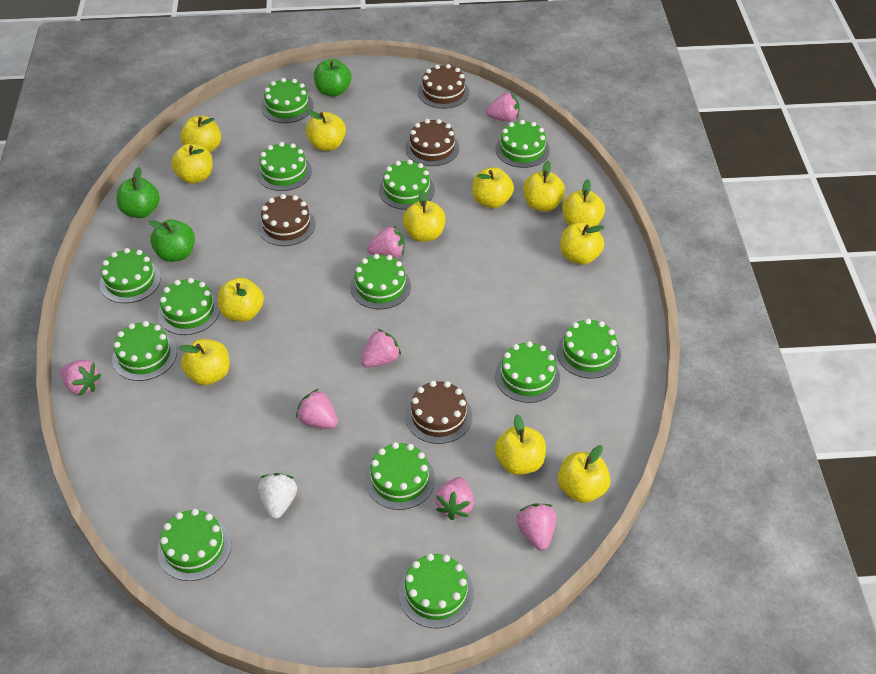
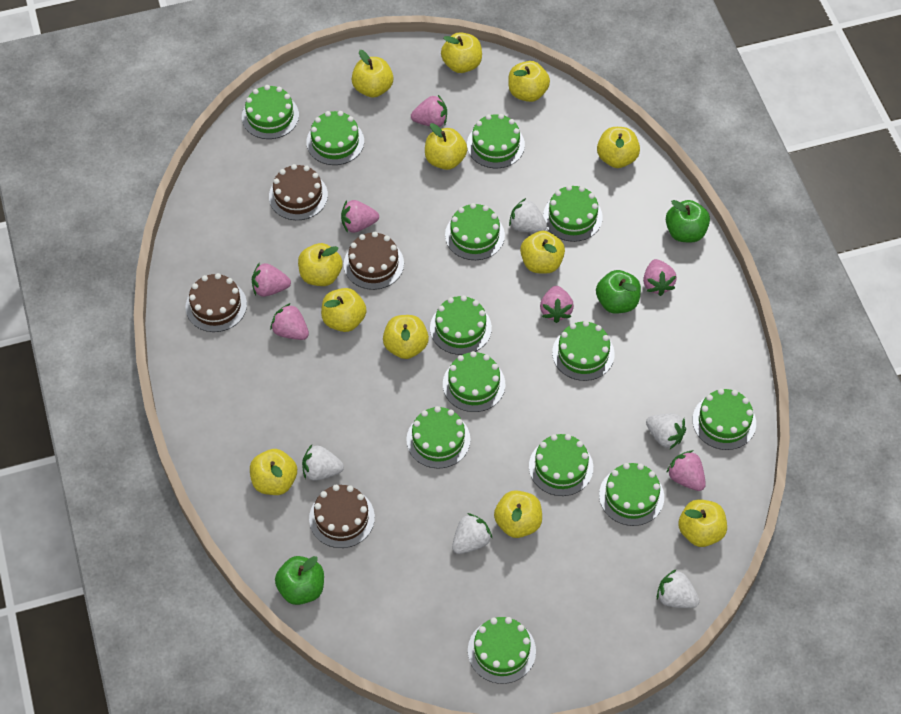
white strawberry: [258,473,297,519] = 1 -> [302,445,344,481] [452,513,492,554] [509,198,547,232] [646,414,686,449] [657,569,700,608] = 5

